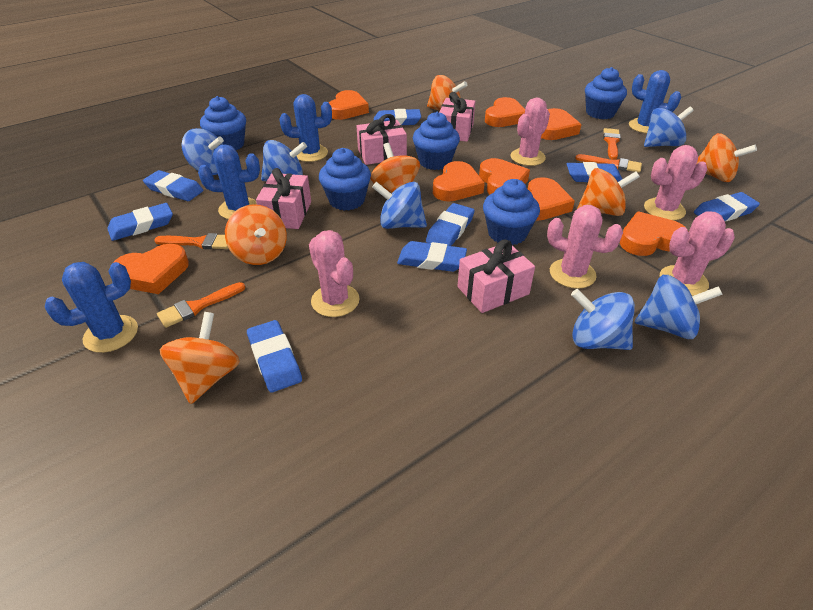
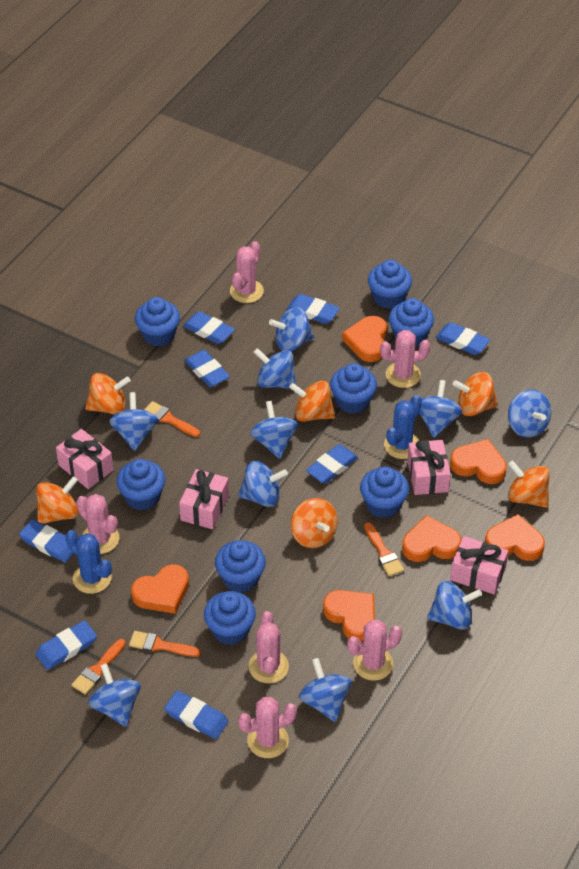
blue cactus: [45,262,138,353] [198,144,260,219] [279,94,332,162] [629,70,681,133] = 4 -> [65,530,112,594] [384,395,422,459] = 2
blue cupcake: [200,96,246,151] [319,148,371,211] [413,112,460,170] [483,179,540,245] [585,67,627,119] = 5 -> [116,459,166,510] [135,297,180,347] [204,591,256,645] [215,540,266,593] [330,363,377,414] [360,466,409,518] [368,260,412,309] [389,298,434,347] = 8
blue spinning top: [181,128,224,175] [261,140,307,181] [372,182,427,229] [571,289,635,350] [635,275,723,339] [644,107,694,147] = 6 -> [88,663,140,727] [109,392,158,451] [238,461,288,507] [250,401,298,459] [253,348,296,389] [269,307,314,351] [299,658,351,722] [419,380,463,438] [427,581,482,630] [508,390,551,438] = 10
orange heart: [113,244,189,294] [329,90,369,120] [433,161,485,201] [479,158,530,194] [485,97,525,127] [528,177,575,221] [541,108,582,140] [620,212,689,256] = 8 -> [131,564,189,614] [323,590,375,641] [342,316,387,362] [402,515,461,562] [450,439,507,484] [485,514,545,561] = 6
pink cactus: [309,230,360,317] [510,97,550,166] [547,205,623,289] [644,145,707,220] [660,211,735,296] = 5 -> [76,494,119,554] [230,241,264,303] [238,697,297,758] [249,611,289,683] [347,620,402,680] [380,330,430,388] = 6

